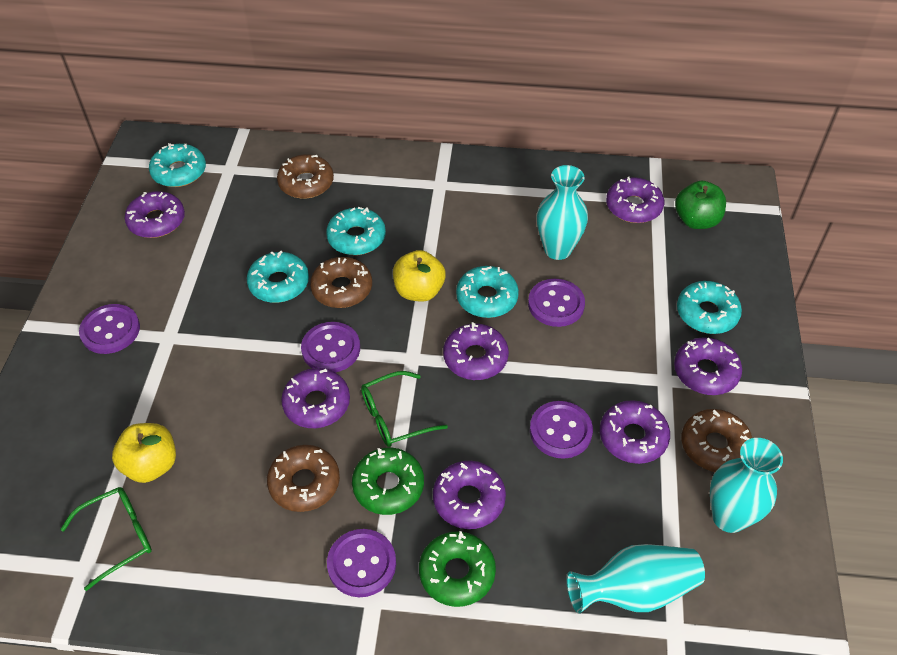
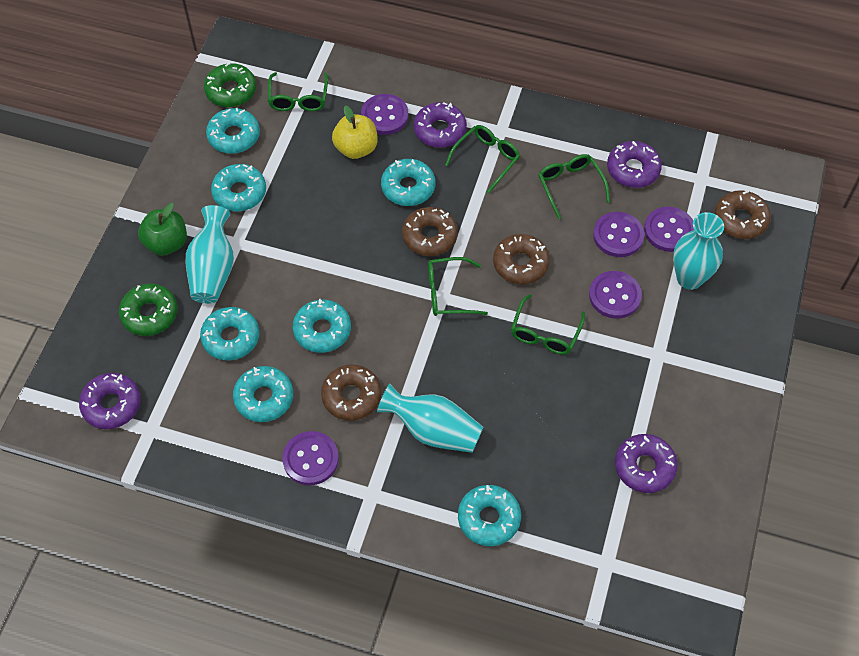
green glasses: [60,487,152,591] [361,371,448,447] = 2 -> [268,72,328,111] [428,257,488,316] [445,125,520,194] [511,294,585,355] [538,154,610,219] = 5
purple donut: [125,191,185,238] [281,368,350,428] [433,461,506,529] [443,322,509,380] [600,400,670,464] [606,176,664,223] [674,337,742,395] = 7 -> [79,373,141,429] [414,102,467,148] [607,141,662,188] [615,434,678,493] = 4
turquoise donut: [149,143,206,187] [247,251,309,303] [326,207,386,255] [456,266,519,318] [677,281,742,334] = 5 -> [200,307,259,360] [206,108,260,154] [211,164,266,212] [233,366,293,422] [293,299,351,353] [381,159,435,206] [458,485,521,546] = 7
yellow apple: [112,423,176,483] [393,250,446,301] = 2 -> [332,105,378,159] = 1

